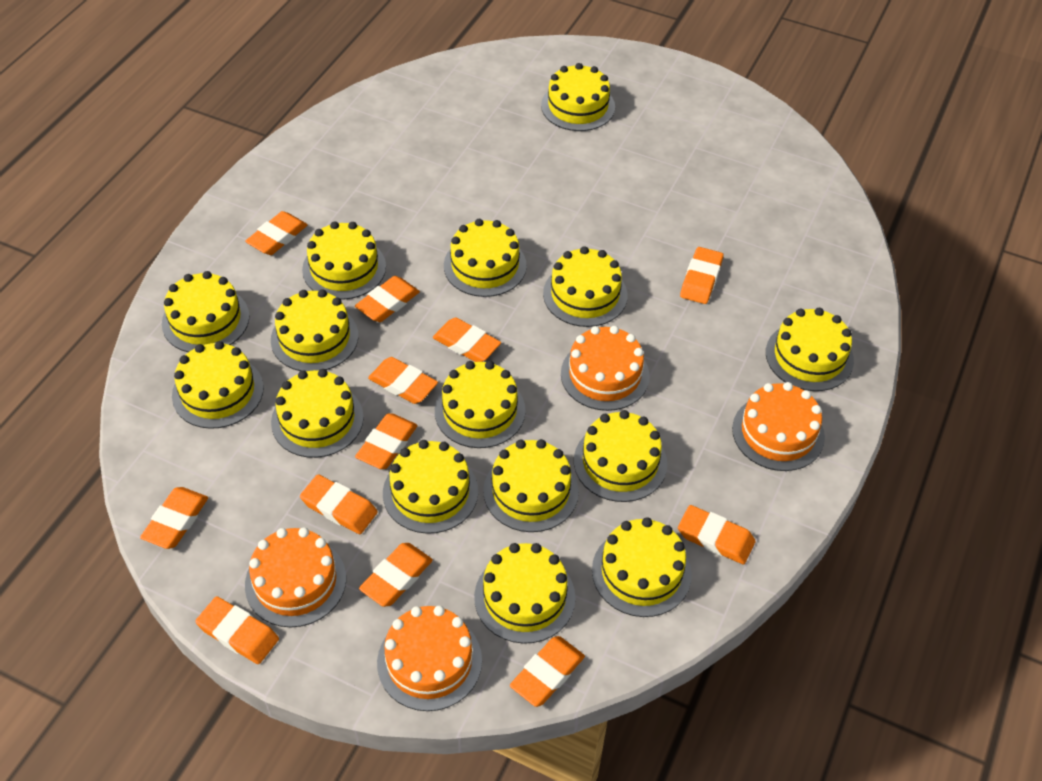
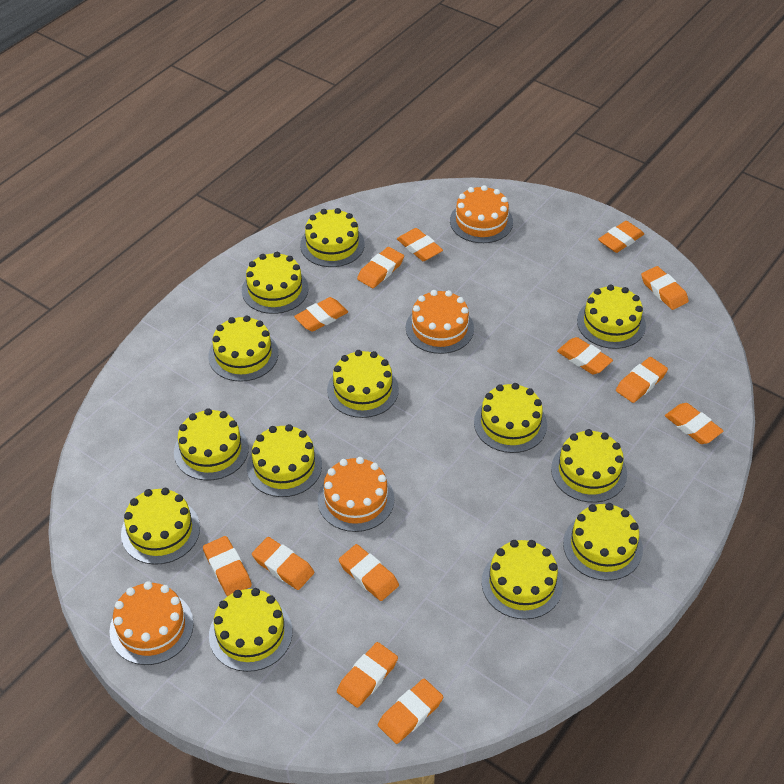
orange eraser: [140,487,208,549] [195,596,279,664] [245,211,308,255] [300,474,378,534] [355,276,420,322] [355,413,418,469] [359,543,433,607] [368,357,438,404] [433,317,501,362] [510,636,585,707] [678,505,755,565] [680,247,724,304] = 12 -> [203,536,252,596] [252,537,314,590] [294,297,348,332] [337,642,398,708] [339,544,399,601] [357,247,404,288] [378,679,443,744] [397,228,443,261] [557,337,613,375] [598,221,644,253] [616,357,668,403] [641,266,689,310] [665,403,723,444] = 13
yellow cake: [162,271,249,352] [172,341,264,429] [271,289,358,371] [271,369,364,458] [302,221,386,300] [383,440,478,534] [435,361,526,448] [444,219,527,297] [474,543,576,644] [483,439,579,532] [541,63,615,131] [543,246,628,327] [574,410,667,502] [592,517,692,617] [766,308,854,391] = 15 -> [121,488,200,565] [174,408,249,481] [208,316,278,382] [209,588,292,672] [242,252,309,314] [247,424,322,497] [300,208,365,267] [327,350,399,418] [474,383,547,453] [482,540,563,619] [551,429,627,503] [563,503,643,581] [577,285,646,349] = 13

